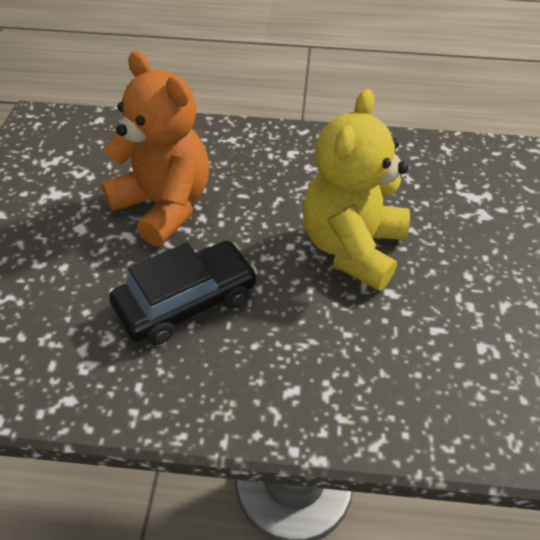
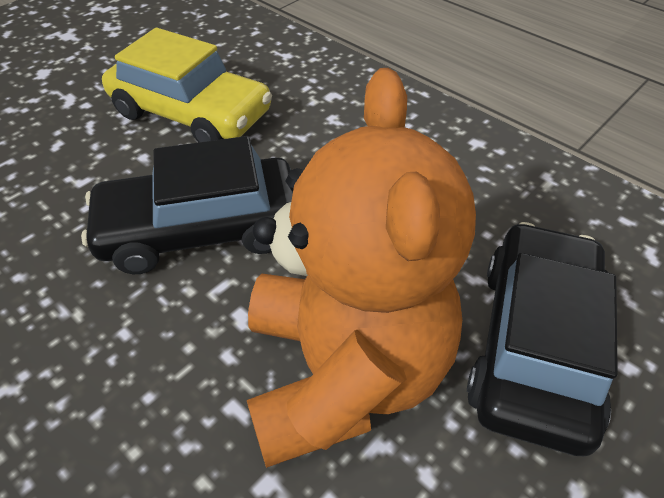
black car: [109,241,258,345] = 1 -> [81,136,293,274] [467,222,618,456] = 2
yellow car: none = 0 -> [102,28,272,142] = 1
yellow teddy bear: [302,89,410,291] = 1 -> none = 0

